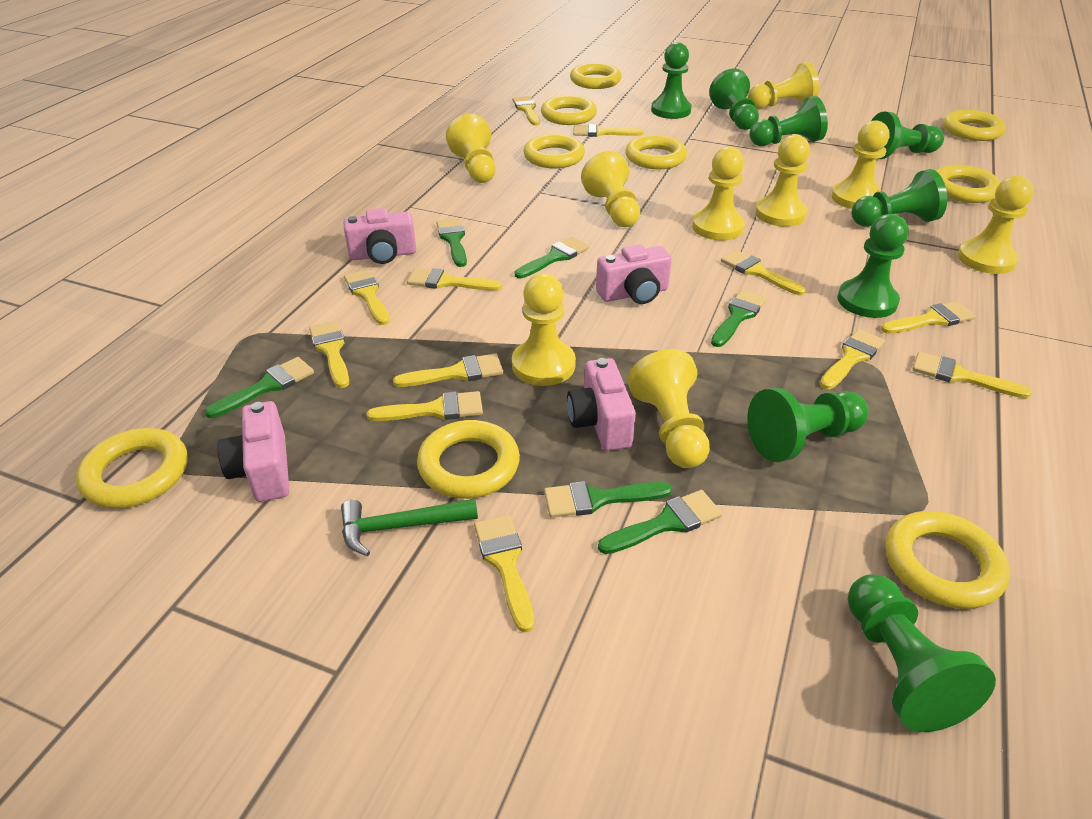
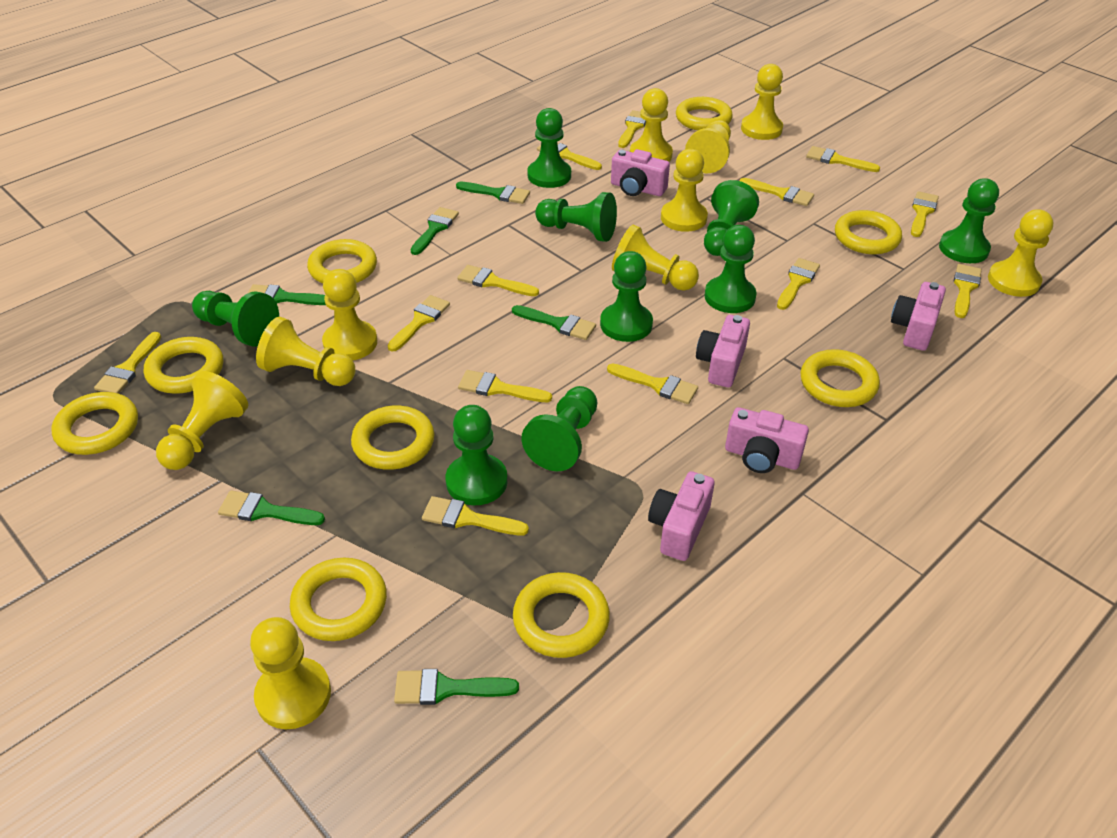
green hammer: [341,499,478,556] = 1 -> none = 0
green pawn: [651,42,692,119] [709,68,759,130] [747,388,869,462] [749,96,828,146] [837,214,909,318] [848,574,996,732] [851,169,947,227] [871,111,944,159] = 8 -> [192,291,279,347] [446,405,507,505] [521,386,597,471] [528,108,571,188] [535,192,617,242] [600,251,653,342] [704,180,759,256] [704,225,757,313] [939,179,999,263] = 9
pink camera: [217,401,289,502] [343,208,416,264] [567,358,636,451] [596,244,672,304] = 4 -> [611,149,670,196] [648,471,715,561] [696,315,750,387] [725,407,809,473] [891,282,946,351] = 5
yellow brush: [309,321,349,388] [344,269,390,325] [367,391,483,421] [393,353,503,387] [407,268,502,291] [474,515,534,632] [512,96,540,126] [573,124,644,137] [721,250,806,295] [820,329,885,389] [881,301,976,334] [913,352,1032,399] = 12 -> [94,332,161,394] [387,295,450,352] [422,496,529,535] [457,265,539,296] [458,370,552,402] [537,143,602,170] [607,363,698,404] [618,110,646,148] [739,178,814,206] [777,258,820,310] [806,146,880,172] [911,191,939,237] [954,264,982,318] = 13
yellow pawn: [446,114,495,183] [512,273,576,386] [581,151,640,227] [628,349,710,468] [692,147,745,241] [748,62,819,109] [755,134,810,227] [832,120,889,209] [958,176,1034,274] = 9 -> [156,371,248,470] [250,617,331,729] [256,317,356,386] [322,269,377,361] [612,224,699,291] [630,88,673,162] [661,149,708,232] [685,120,731,173] [741,64,783,140] [988,209,1053,297] = 10

